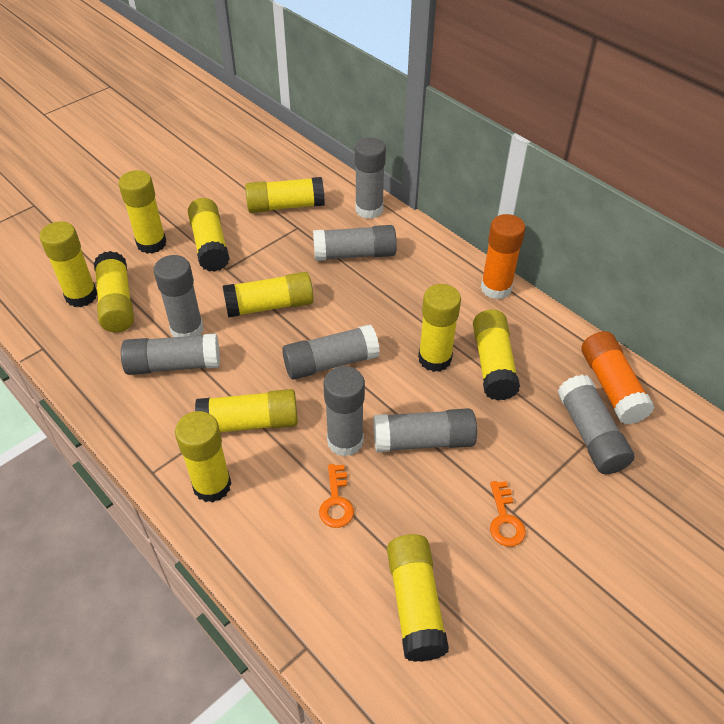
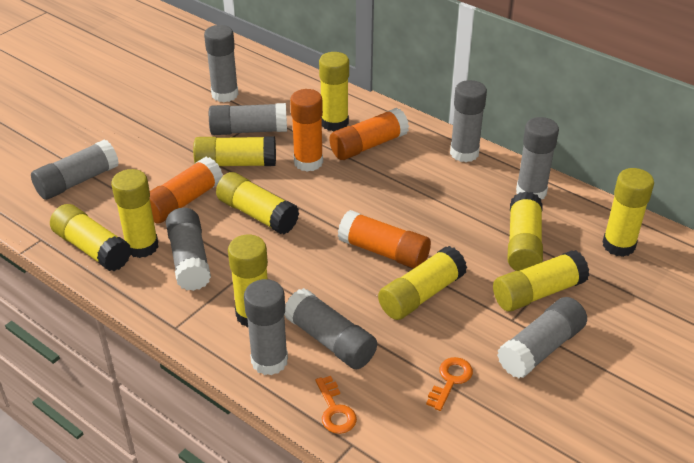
grey glue stick: [121,333,220,375] [154,255,204,337] [282,324,380,380] [313,225,397,261] [323,366,365,457] [355,138,386,219] [373,408,477,452] [558,375,634,474] = 8 -> [31,139,119,200] [166,208,211,291] [204,25,239,102] [209,103,287,135] [244,279,288,375] [284,288,377,369] [450,80,487,162] [497,297,587,378] [516,117,559,199] = 9
orange glue stick: [481,214,525,299] [581,331,655,424] = 2 -> [150,157,223,224] [290,89,323,172] [329,108,409,160] [338,210,431,269] = 4
yellow glue stick: [40,222,97,307] [94,251,134,332] [119,170,167,254] [175,411,232,503] [188,198,230,272] [195,389,298,433] [223,272,314,318] [245,177,325,213] [387,534,449,662] [418,284,461,372] [473,310,520,401] = 11 -> [50,204,132,271] [111,169,158,258] [193,136,276,166] [216,172,299,234] [228,235,268,327] [319,52,349,132] [378,246,467,320] [493,250,589,311] [507,191,543,271] [602,168,654,257] = 10

